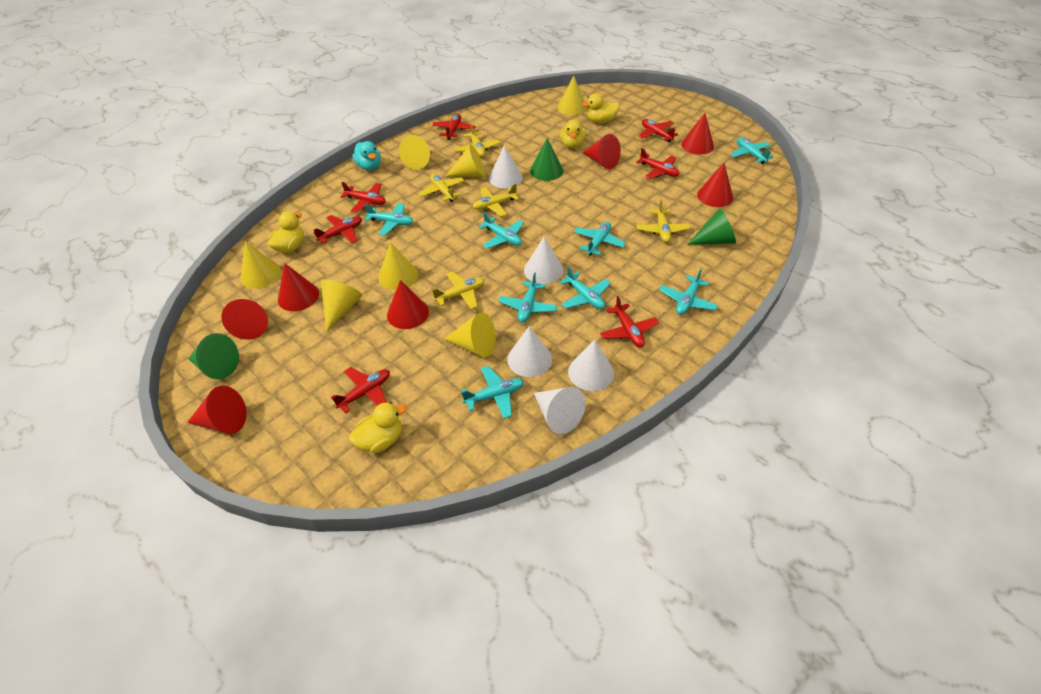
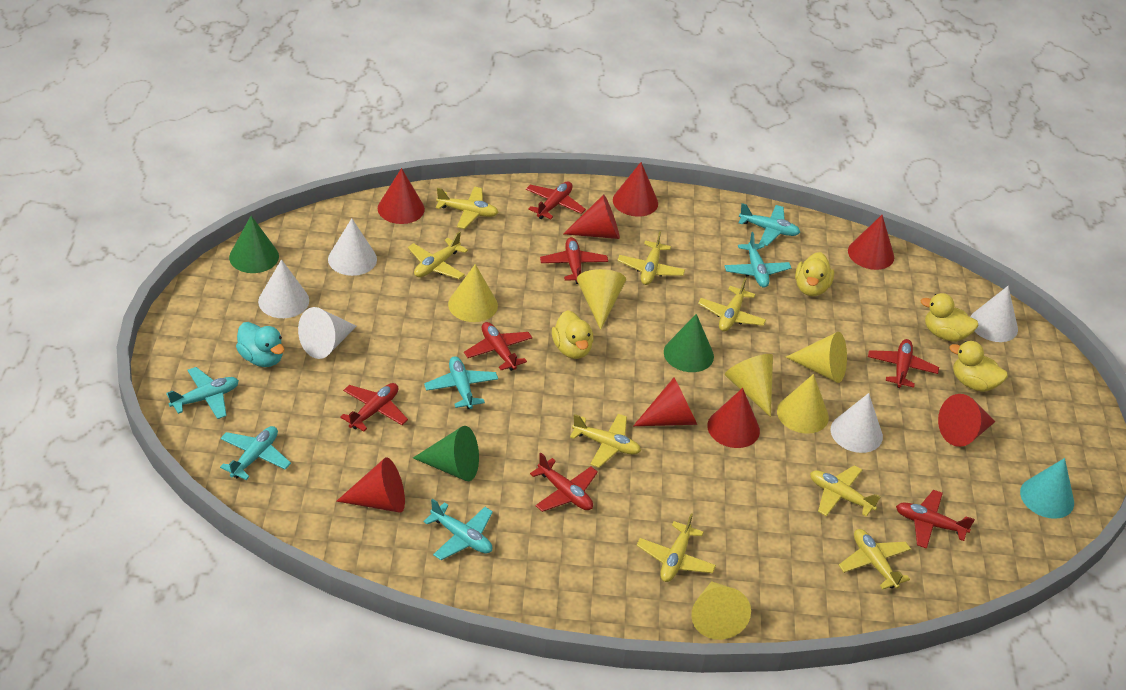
red cone: [187,385,247,434] [221,299,268,340] [278,263,319,311] [387,280,429,329] [583,134,621,169] [681,113,714,154] [697,163,733,207] = 7 -> [336,457,405,513] [378,168,425,224] [563,194,620,239] [613,162,658,217] [633,378,697,426] [707,388,760,448] [848,215,894,270] [938,394,995,447] = 8
turquoise cone: none = 0 -> [1020,458,1074,519] = 1
turquoise plane: [365,203,413,236] [461,366,524,419] [478,212,524,249] [498,272,558,323] [560,267,611,309] [574,222,626,256] [659,269,718,315] [730,137,773,164] = 8 -> [166,367,239,419] [220,426,291,480] [423,499,493,560] [424,356,498,409] [724,232,791,288] [739,203,800,246] = 6
yellow cone: [241,241,281,288] [321,280,362,332] [378,242,418,290] [399,135,430,170] [444,312,496,358] [445,144,486,177] [557,76,587,115] = 7 -> [448,264,498,322] [577,269,626,330] [691,581,751,640] [725,354,773,417] [777,374,829,434] [786,332,847,383] = 6
yellow plane: [418,174,465,202] [431,271,485,309] [455,124,500,157] [473,184,519,216] [636,199,690,243] = 5 -> [408,231,468,279] [436,187,499,229] [570,414,641,468] [617,231,685,285] [637,513,716,582] [698,278,766,332] [810,465,881,517] [839,529,911,589] = 8

